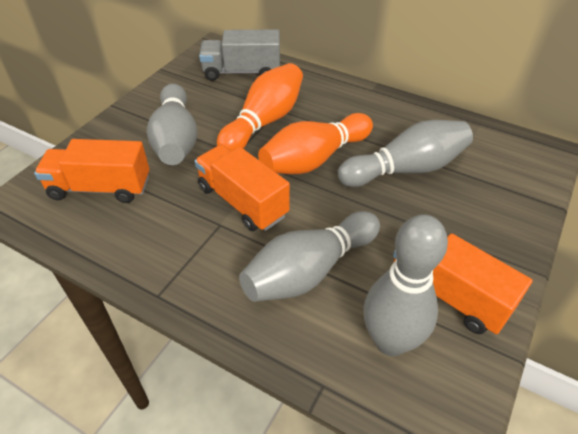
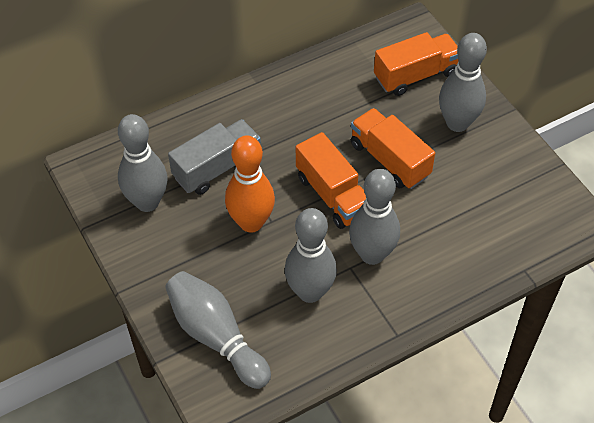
grey bowling pin: [147,84,198,165] [239,211,380,302] [338,120,473,187] [364,214,448,356] = 4 -> [118,114,168,212] [165,271,271,389] [285,208,337,303] [349,169,400,265] [439,33,487,132] = 5
orange bowling pin: [217,63,303,151] [258,113,373,174] = 2 -> [225,135,275,233] = 1

